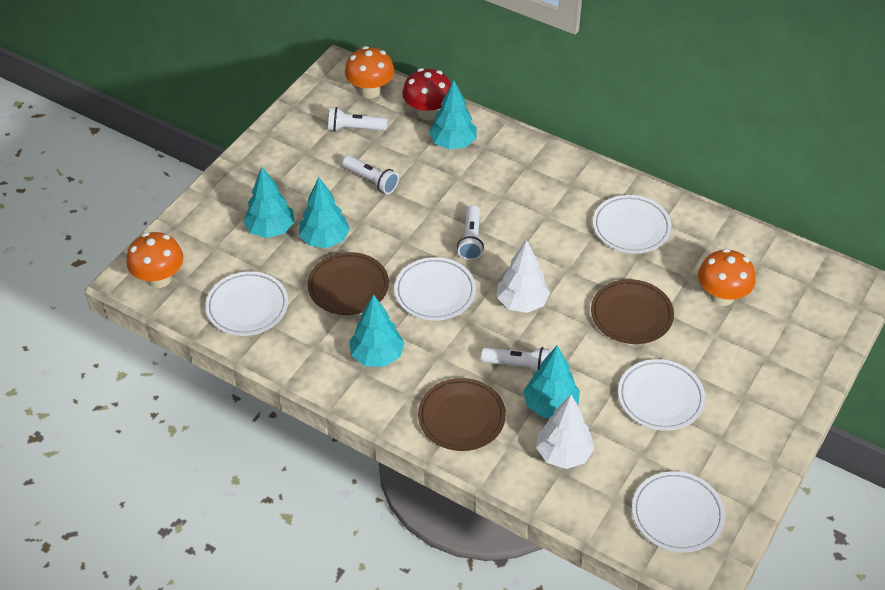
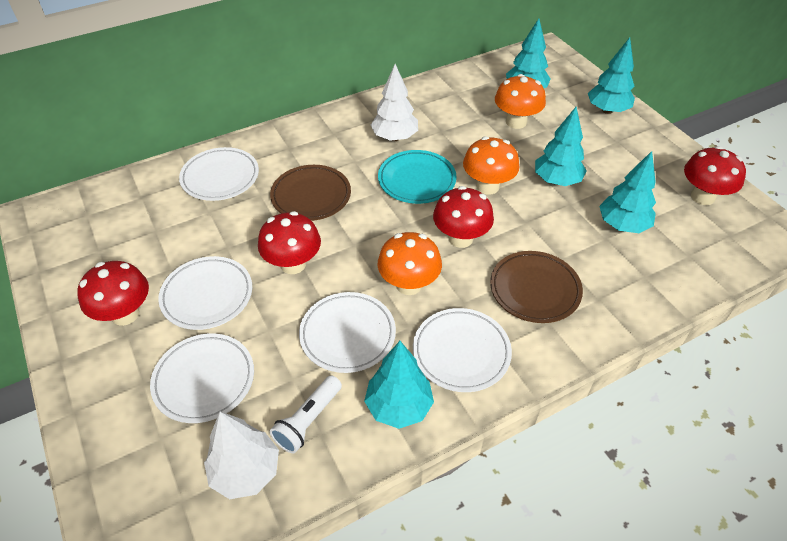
brown plate: [307,252,389,315] [418,378,506,451] [591,279,674,344] = 3 -> [270,165,351,221] [490,251,583,323] = 2
red mushroom: [402,68,451,120] = 1 -> [77,261,149,326] [258,211,321,274] [433,186,494,248] [684,146,746,205] = 4
turquoise plate: none = 0 -> [378,150,457,204] = 1
white flashlight: [328,107,387,132] [342,155,399,194] [457,205,484,260] [481,347,551,372] = 4 -> [270,375,342,453] = 1

